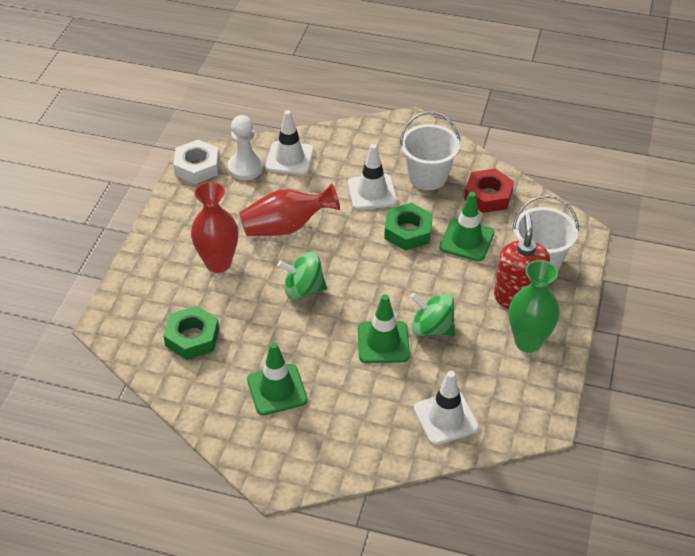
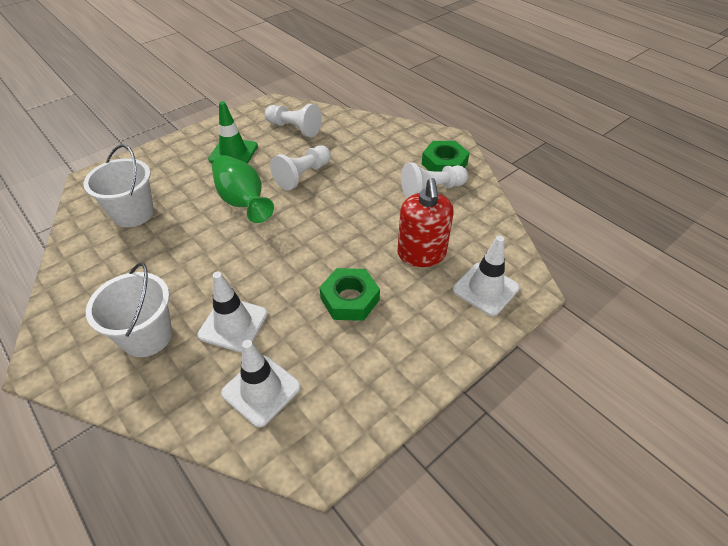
green spinning top: [278,252,327,300] [410,293,455,336] = 2 -> none = 0
green traffic cone: [247,342,308,415] [358,294,410,363] [439,192,494,261] = 3 -> [208,101,258,164] = 1
red nut: [464,168,514,213] = 1 -> none = 0
red vase: [191,182,238,273] [239,183,340,236] = 2 -> none = 0
white nut: [173,140,219,184] = 1 -> none = 0
white pawn: [228,115,264,180] = 1 -> [265,104,322,137] [270,145,331,190] [401,162,468,198] = 3

